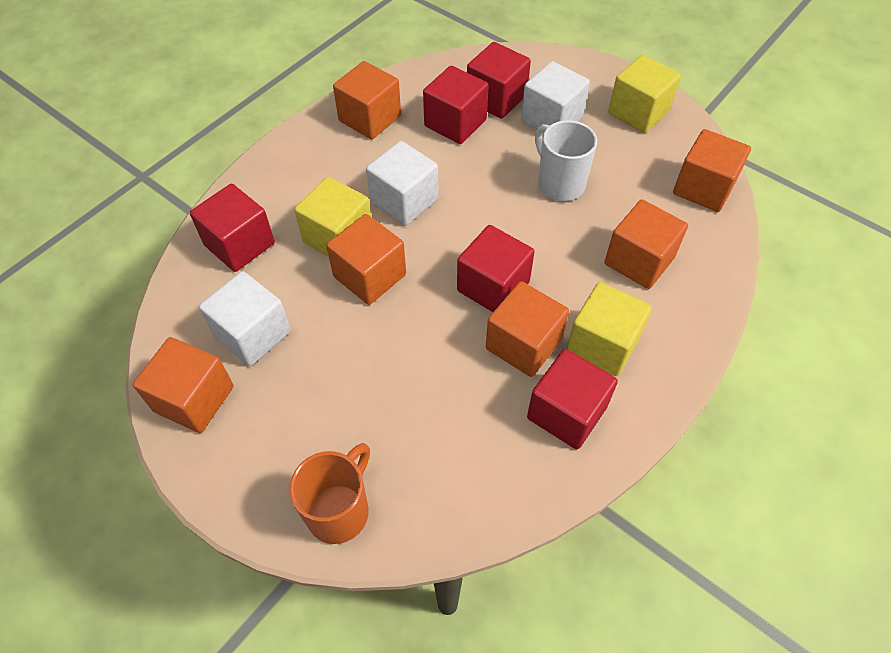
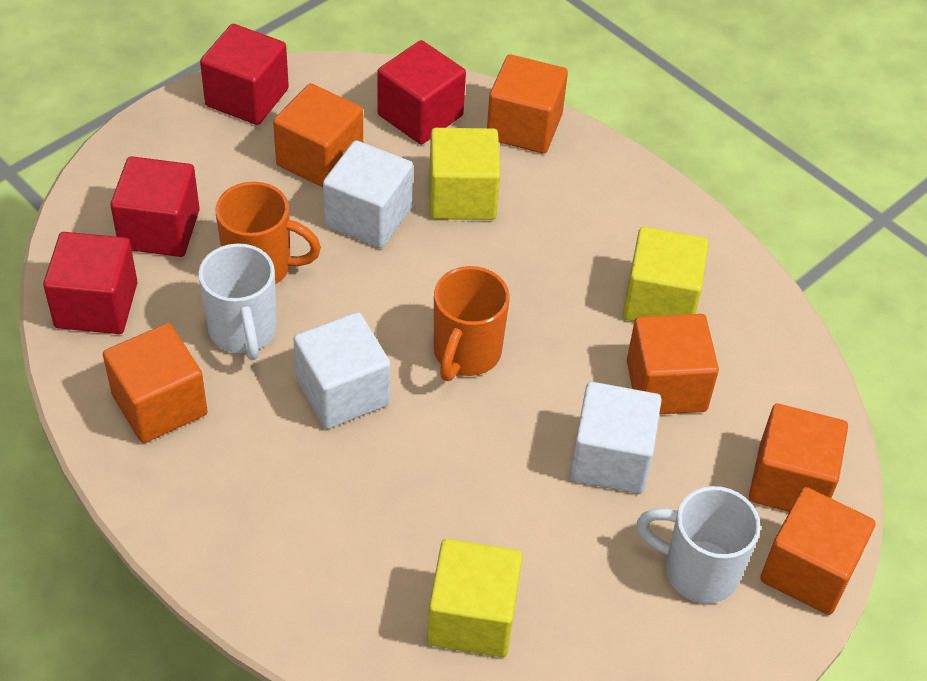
orange mug: [289,443,370,544] = 1 -> [215,182,321,284] [434,266,510,381] = 2
red cube: [190,184,275,272] [423,66,489,144] [457,225,535,312] [467,42,531,119] [527,349,618,449] = 5 -> [43,232,138,334] [110,156,200,257] [200,24,289,125] [378,40,466,144] = 4
white mug: [535,120,597,201] = 1 -> [198,243,277,360] [637,486,761,603] = 2

